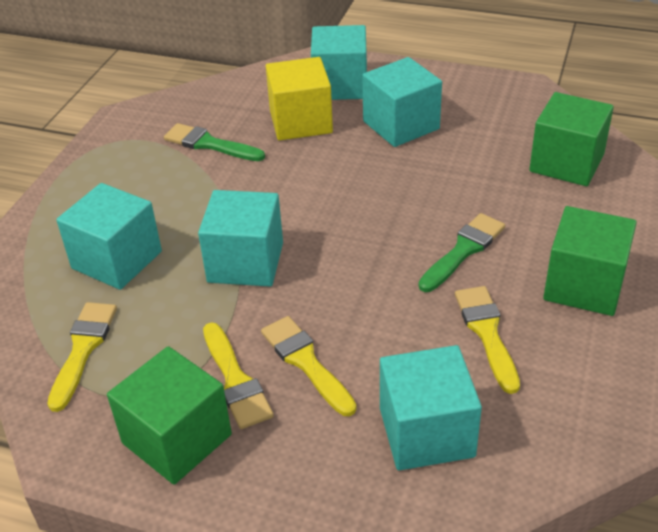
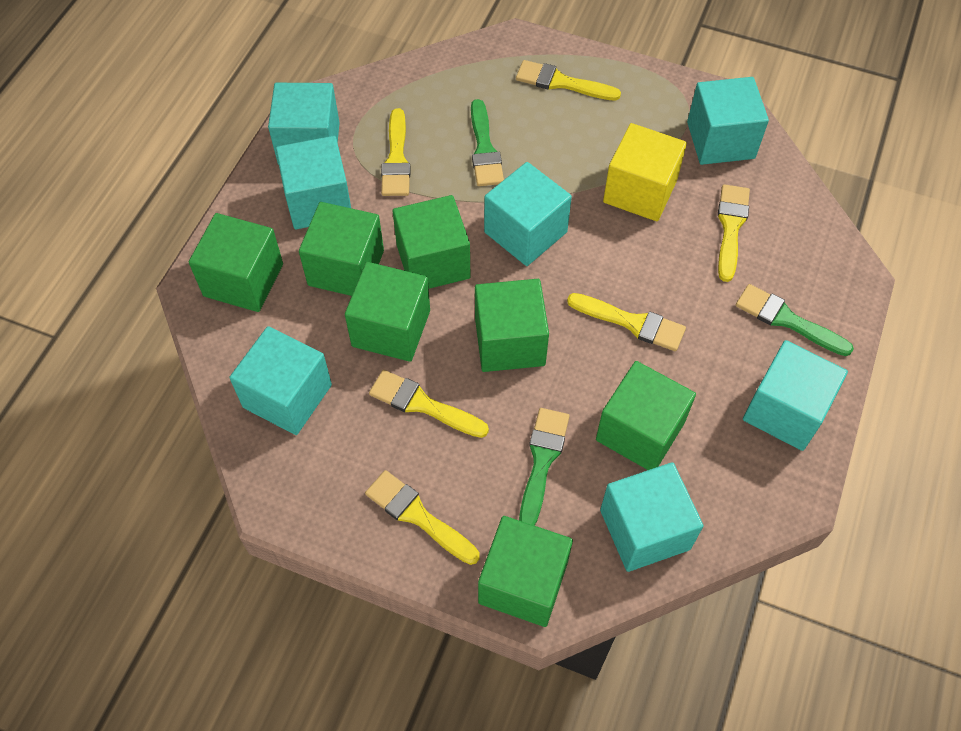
green brush: [164,123,265,161] [418,213,505,292] = 2 -> [471,99,504,186] [519,408,570,526] [736,284,854,356] = 3
green cube: [107,346,232,485] [529,92,614,186] [543,206,637,316] = 3 -> [189,213,283,312] [299,202,384,296] [345,262,430,362] [393,195,470,289] [475,279,549,372] [478,516,573,627] [596,361,696,470] = 7
turquoise cube: [56,183,162,290] [198,190,283,287] [311,25,367,100] [362,57,442,147] [380,345,482,470] = 5 -> [229,326,332,435] [268,83,340,165] [276,136,351,229] [484,162,572,266] [600,462,703,572] [687,77,769,165] [743,340,848,451] = 7
yellow brush: [47,302,117,412] [203,322,274,429] [261,316,356,416] [455,286,520,394] = 4 -> [365,470,479,565] [369,370,489,438] [381,108,411,196] [516,60,621,101] [567,293,686,351] [718,184,750,282] = 6

